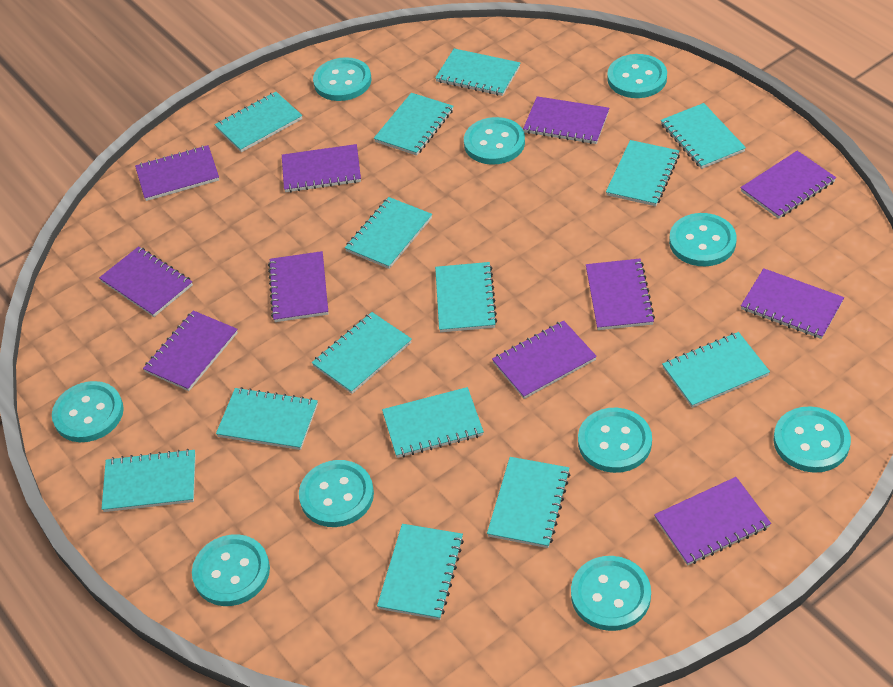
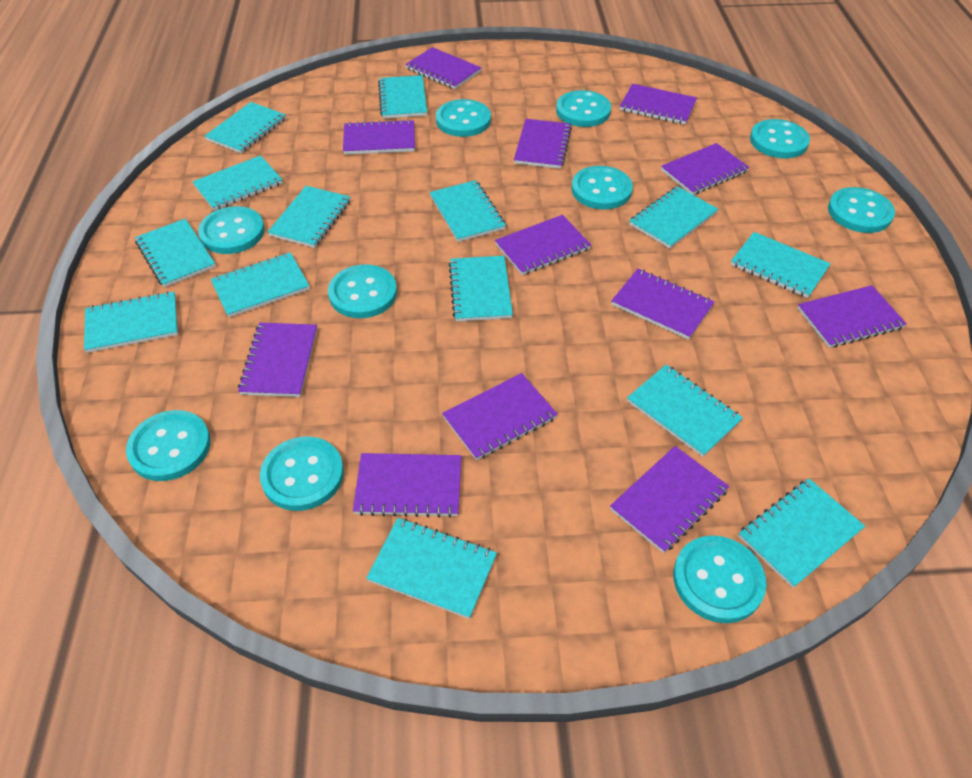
purple notebook: [99,246,193,317] [135,145,219,201] [143,310,238,391] [268,251,328,322] [282,144,361,192] [492,320,597,399] [523,96,609,144] [586,259,655,330] [654,477,771,565] [740,151,836,219] [741,268,844,339] = 11 -> [238,323,317,397] [343,119,415,155] [353,453,461,518] [405,47,481,89] [442,373,558,460] [495,215,591,275] [514,119,572,169] [610,446,729,553] [611,269,714,340] [620,84,697,125] [661,143,749,195] [797,285,907,348] = 12

